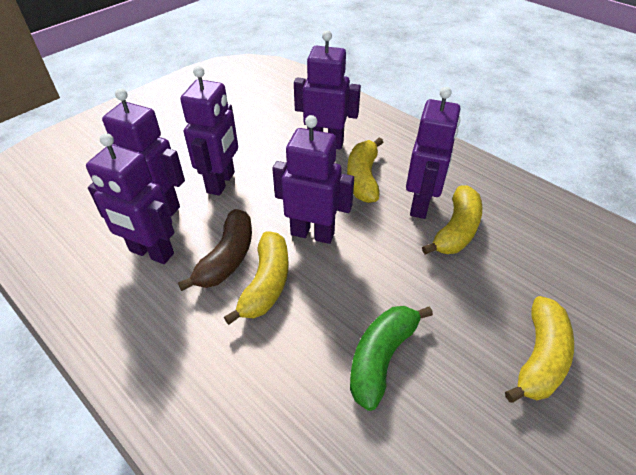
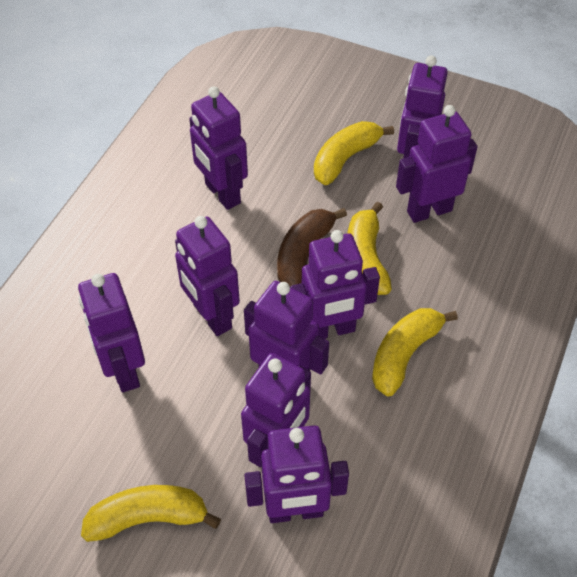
green banana: [350,306,433,411] = 1 -> none = 0
purple robot: [86,133,174,264] [102,89,185,216] [180,66,238,196] [272,115,354,244] [294,31,361,149] [406,87,460,219] = 6 -> [78,273,145,393] [175,216,240,336] [189,86,248,210] [241,353,311,467] [244,281,329,375] [244,425,349,523] [290,230,380,339] [396,105,478,223] [397,55,448,158] = 9

